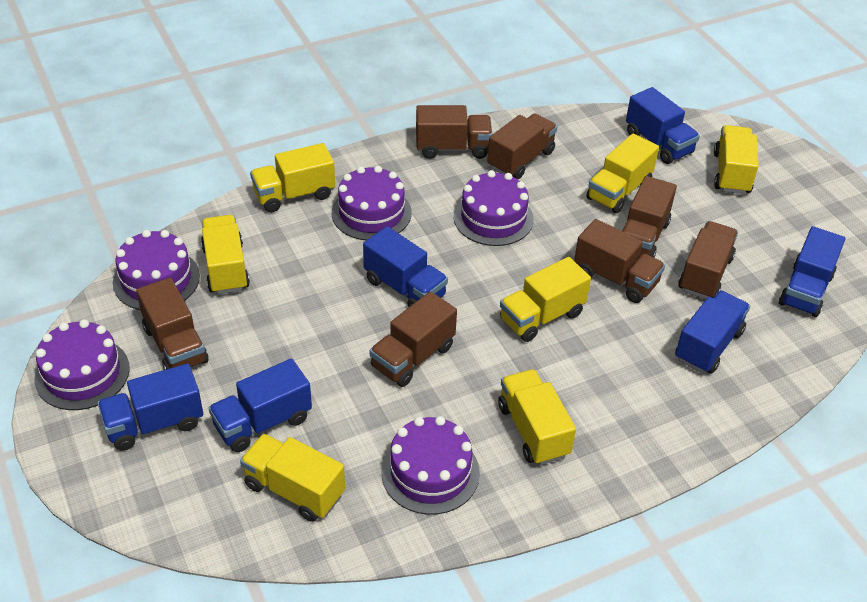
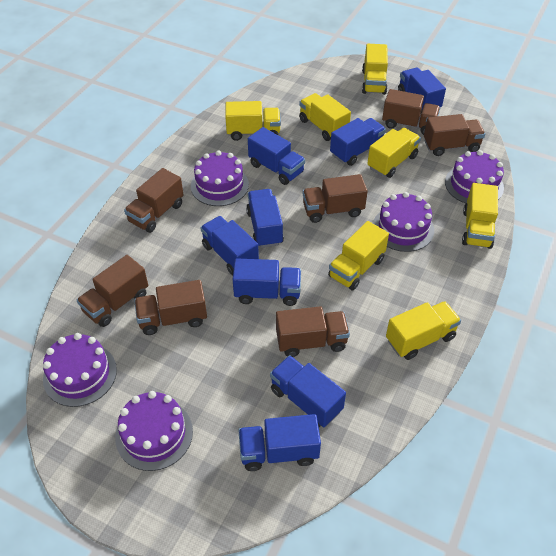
blue truck: [98,364,203,451] [209,359,312,452] [363,226,448,307] [626,87,700,164] [675,291,750,374] [779,226,845,317] = 6 -> [200,216,259,275] [233,258,301,306] [238,414,321,471] [246,189,284,248] [248,127,305,185] [270,355,346,427] [330,118,386,166] [398,67,446,112] = 8

